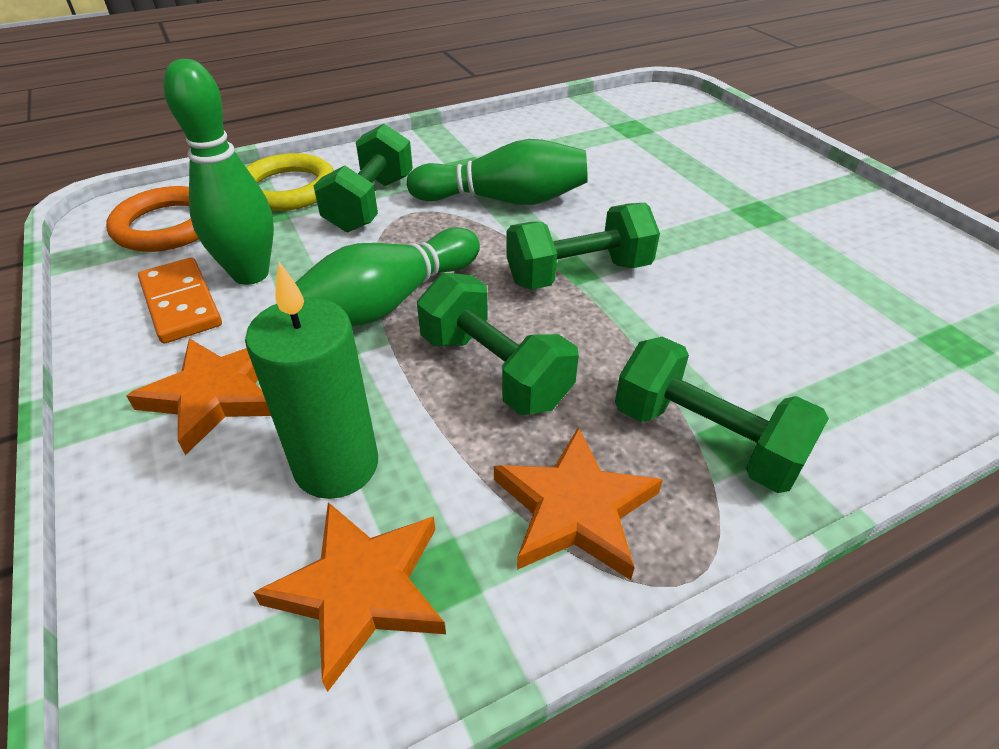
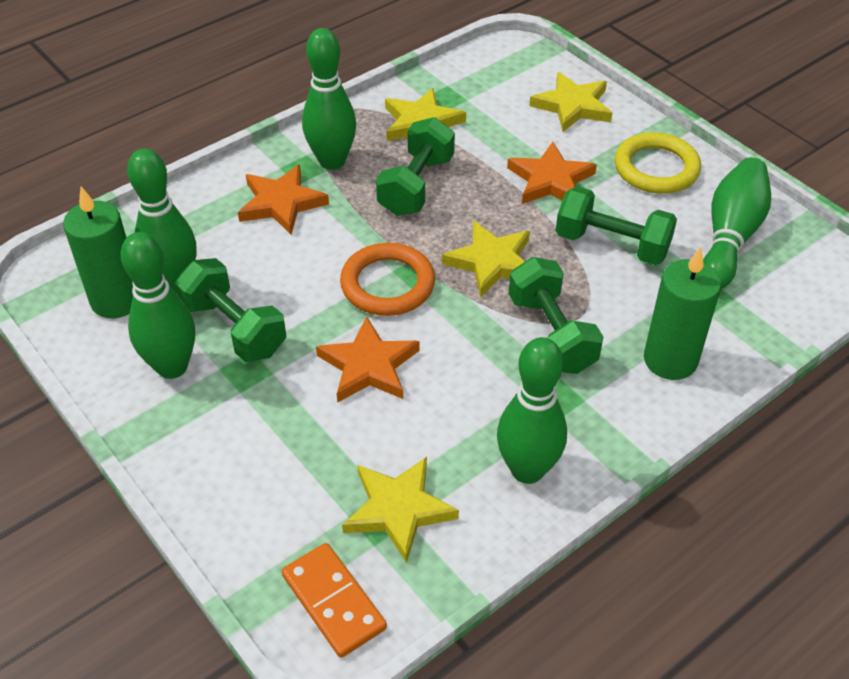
green bowling pin: [163,59,274,285] [295,227,480,326] [407,139,588,205] = 3 -> [120,232,195,379] [127,149,196,294] [302,28,356,170] [497,337,567,484] [703,157,771,289] = 5
green candle: [245,262,378,499] = 1 -> [63,187,133,318] [644,247,721,380] = 2
yellow star: none = 0 -> [342,457,459,563] [385,88,466,141] [442,221,530,298] [529,72,612,132] = 4

